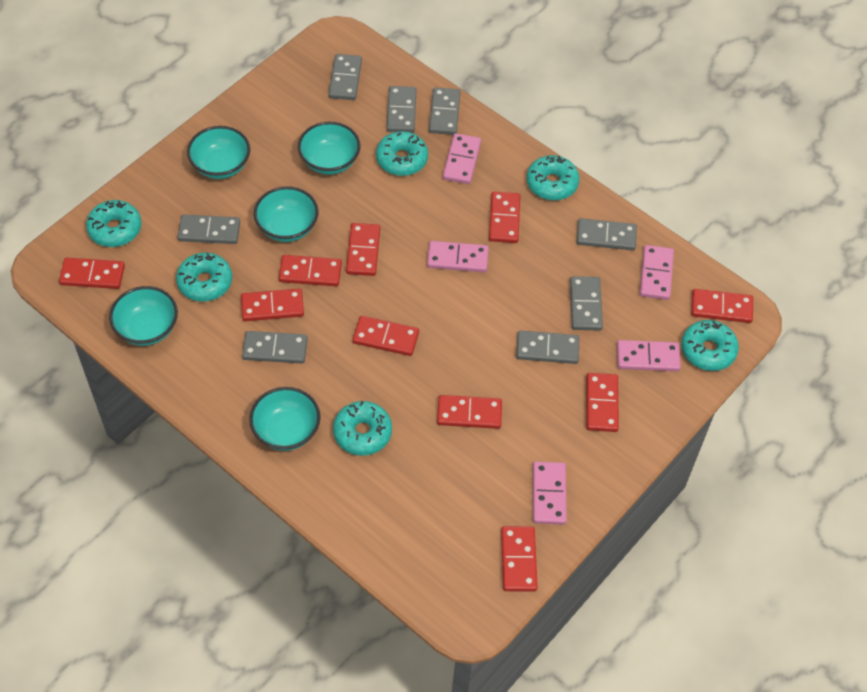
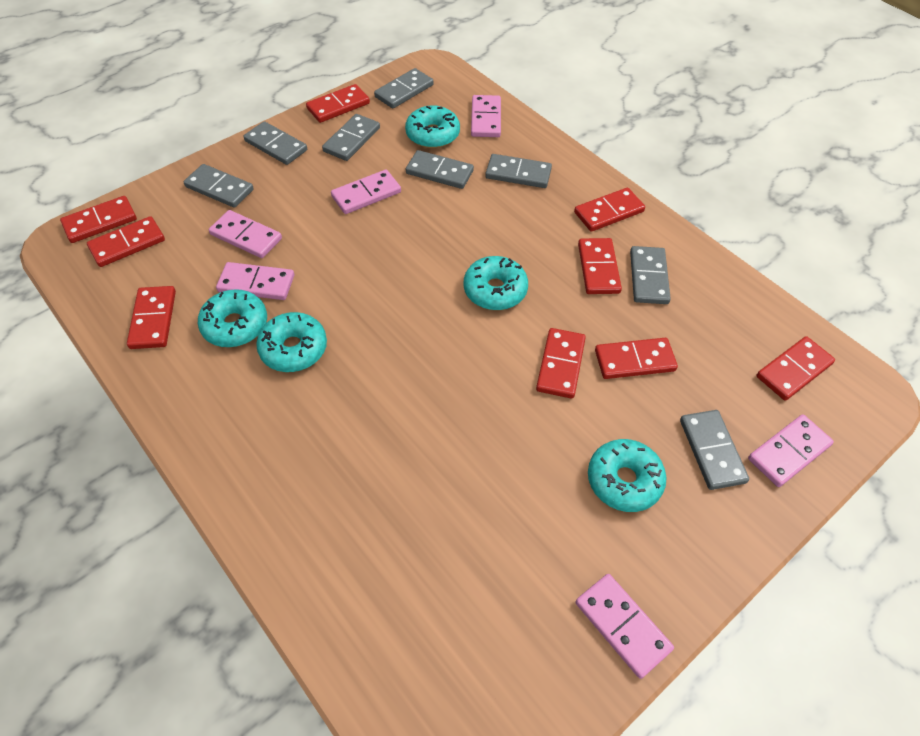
pink domino: [427,241,489,272] [443,133,481,184] [533,462,567,525] [617,340,681,371] [640,245,674,300] = 5 -> [209,210,282,258] [216,262,294,300] [331,170,401,214] [471,95,501,137] [576,574,674,679] [748,414,834,487] = 6
red domino: [59,258,125,289] [241,288,304,321] [279,255,342,286] [346,223,380,276] [353,316,419,356] [437,395,502,429] [489,192,521,243] [501,526,538,591] [586,373,619,432] [691,289,753,323] = 10 -> [60,196,137,243] [87,216,165,267] [127,286,176,349] [306,84,370,123] [536,328,586,399] [574,188,645,232] [578,238,622,294] [595,338,678,379] [757,336,835,401] = 9
turquoise bowl: [109,286,178,346] [187,126,250,179] [249,387,321,451] [254,186,319,242] [298,122,361,175] = 5 -> none = 0
turquoise donut: [86,200,142,247] [176,253,232,302] [333,401,392,456] [376,131,428,176] [527,155,579,200] [681,320,739,371] = 6 -> [198,289,267,347] [256,312,327,372] [405,105,460,148] [464,256,528,310] [588,439,666,512] = 5

